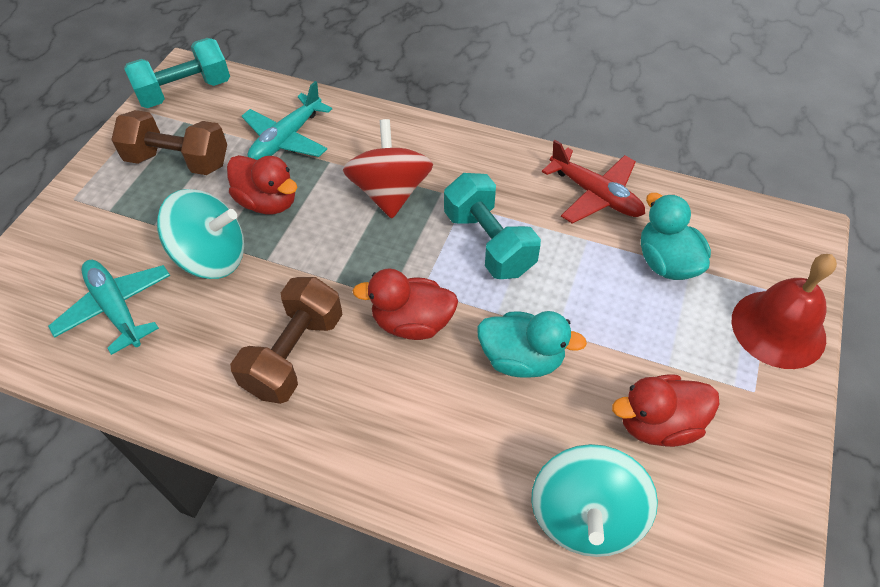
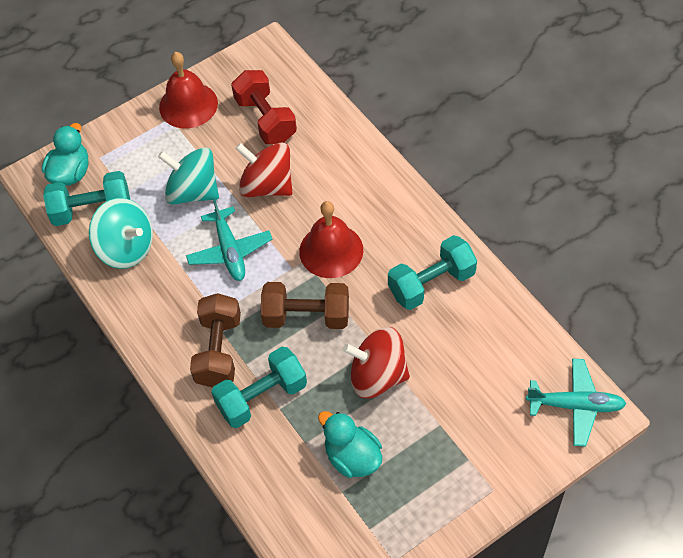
red bell: [732,254,837,369] = 1 -> [159,52,218,128] [299,201,363,278] = 2
red duck: [227,155,297,214] [352,268,458,340] [612,374,720,447] = 3 -> none = 0
red dumbbell: none = 0 -> [231,70,297,144] = 1
red plane: [542,140,645,223] = 1 -> none = 0
red spinning top: [343,119,433,219] = 1 -> [235,143,293,197] [343,327,410,398] = 2
turquoise dumbbell: [124,38,230,108] [444,173,541,279] = 2 -> [43,171,130,226] [211,347,307,428] [388,235,477,310] = 3

